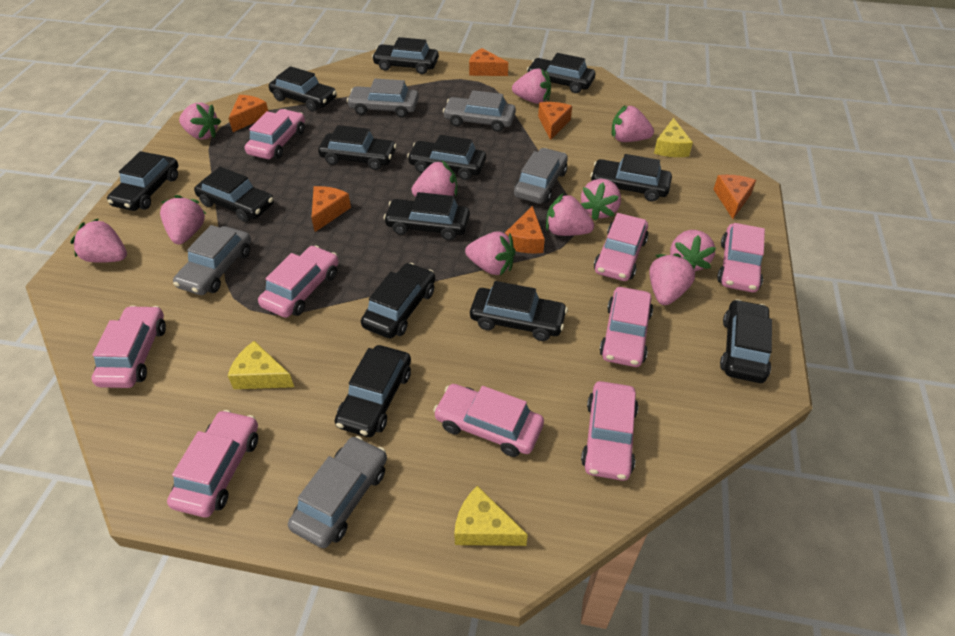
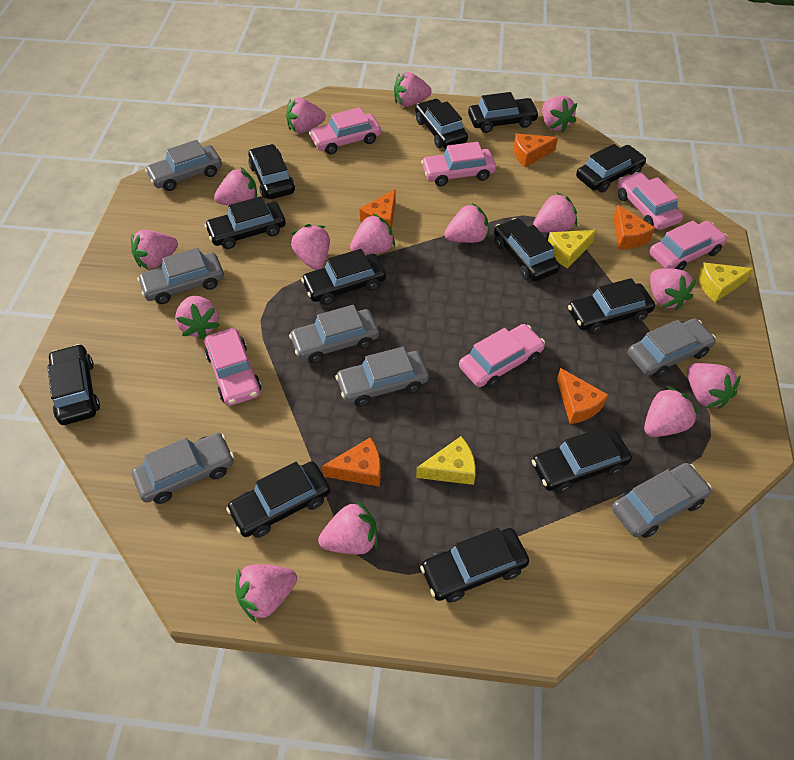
black car: [107,151,178,211] [194,167,274,222] [269,66,337,112] [318,125,397,170] [335,345,411,437] [361,263,436,339] [372,37,439,74] [383,192,470,240] [407,135,486,180] [470,281,568,341] [527,53,595,93] [590,154,672,202] [720,299,772,383] = 13 -> [47,344,100,425] [205,196,286,249] [226,461,330,538] [248,144,295,199] [301,249,386,305] [415,99,468,148] [420,528,529,603] [468,92,539,133] [494,218,560,281] [532,427,632,494] [568,278,655,334] [576,144,646,193] = 12
grey car: [173,225,251,295] [288,436,387,548] [347,79,419,118] [443,90,516,132] [514,148,568,204] = 5 -> [132,433,234,504] [137,248,224,304] [145,140,222,191] [289,305,379,363] [335,347,429,407] [612,463,711,538] [628,318,716,378] = 7
orange cheese: [229,95,269,132] [311,186,351,232] [469,48,508,76] [505,206,545,254] [538,102,572,140] [713,175,756,219] = 6 -> [322,437,381,487] [359,189,396,230] [514,134,558,167] [557,368,608,424] [613,204,655,249] = 5
pink car: [92,305,166,388] [167,410,258,518] [245,109,305,159] [258,245,339,318] [433,384,544,457] [581,381,638,481] [594,213,649,281] [600,287,653,367] [717,223,765,293] = 9 -> [204,328,261,406] [309,107,381,154] [421,142,496,186] [459,324,545,388] [617,172,683,230] [649,220,727,270] = 6
pink strawberry: [71,218,127,263] [160,195,206,244] [179,103,221,139] [412,161,457,197] [465,231,515,275] [512,68,551,104] [546,193,594,236] [581,179,621,221] [612,105,654,142] [649,253,696,305] [670,230,716,271] = 11 -> [131,230,178,270] [175,296,220,339] [214,168,257,205] [235,564,297,622] [286,98,326,133] [291,224,330,270] [318,501,378,554] [350,214,395,255] [394,72,432,107] [444,203,489,243] [533,193,577,232] [542,96,577,133] [644,386,699,437] [650,268,696,311] [687,363,741,409] = 15

